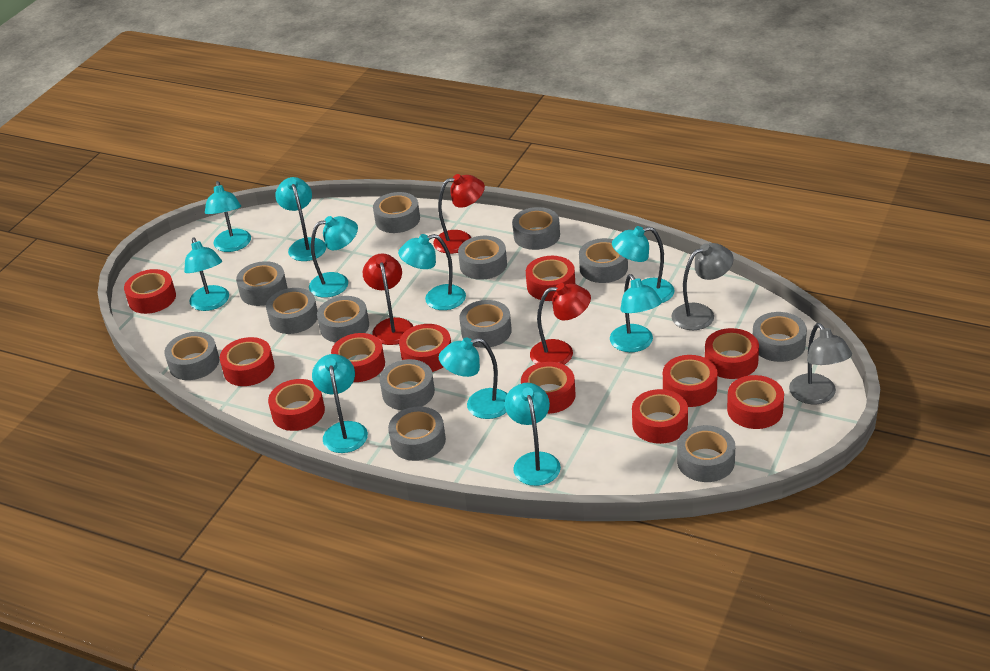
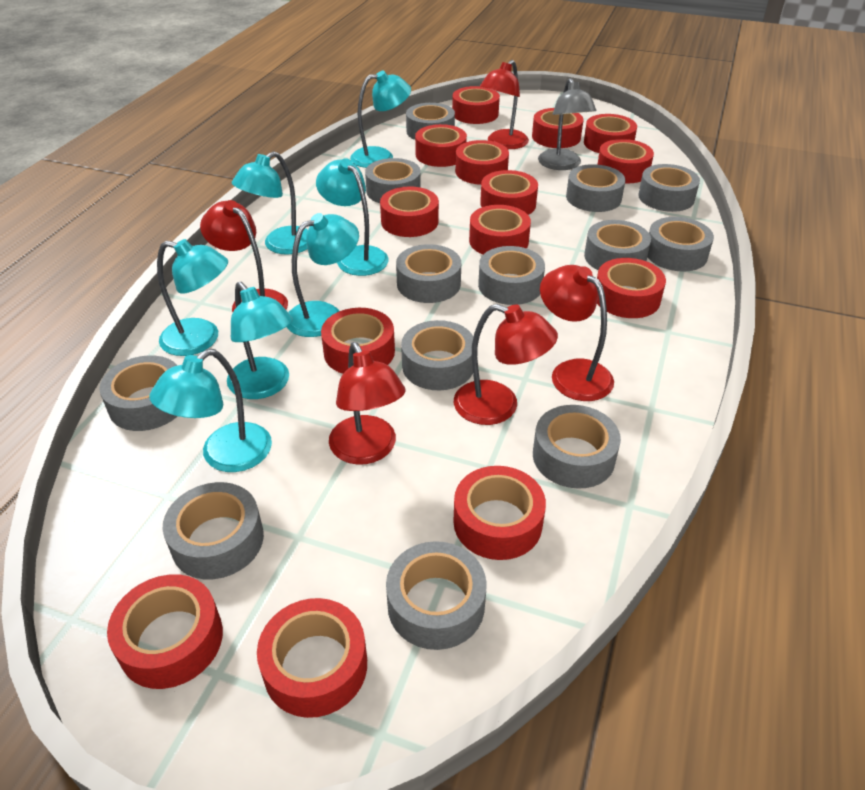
grey lamp: [671,243,734,330] [789,323,852,404] = 2 -> [538,78,596,170] = 1
red lamp: [363,254,413,345] [433,174,485,254] [530,283,591,365] = 3 -> [200,200,288,312] [329,342,406,465] [454,304,558,425] [480,60,529,149] [540,265,614,401] = 5
red tape: [124,269,176,314] [220,337,275,386] [268,379,325,431] [331,333,385,382] [399,324,451,372] [521,362,576,414] [526,256,575,301] [632,389,688,444] [663,355,718,407] [705,328,759,379] [727,375,784,429] = 11 -> [107,574,223,689] [257,598,367,718] [321,308,395,374] [380,187,439,237] [415,124,467,167] [452,86,500,124] [453,466,546,560] [455,140,509,185] [469,205,531,254] [480,170,538,215] [532,108,584,148] [584,114,637,153] [597,139,654,183] [597,258,666,318] = 14
turquoise lamp: [184,237,229,311] [205,181,251,252] [275,177,326,261] [309,216,358,298] [312,354,368,453] [398,234,466,310] [439,338,507,419] [505,383,561,486] [610,274,662,352] [612,226,675,303] = 10 -> [149,349,272,472] [157,239,228,356] [227,282,293,399] [232,151,308,255] [287,213,359,337] [316,158,389,276] [350,71,411,168] = 7

